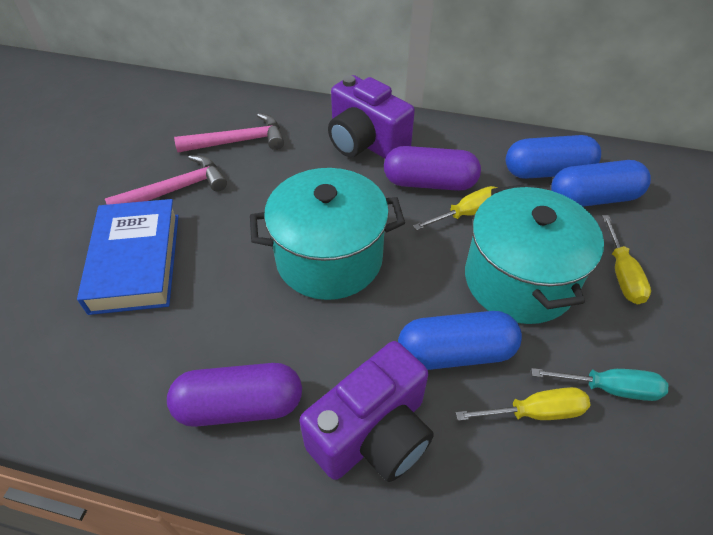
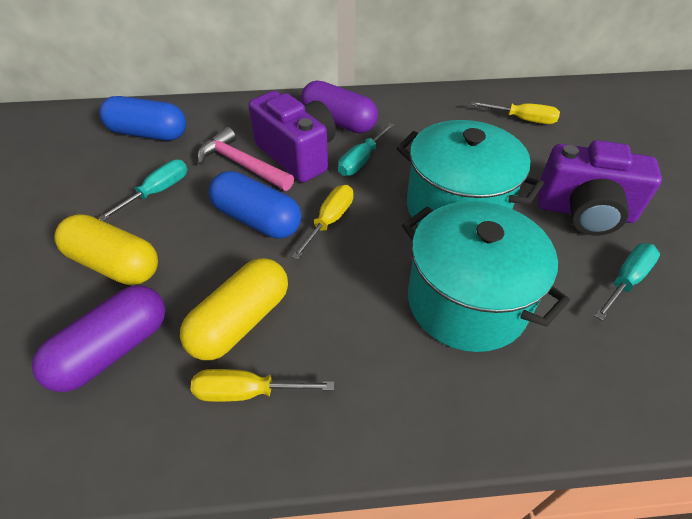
blue book: [77,199,179,315] = 1 -> none = 0
blue capsule: [398,311,522,370] [506,135,601,179] [551,160,651,207] = 3 -> [99,96,186,141] [209,171,301,239] = 2
pink hammer: [105,155,227,205] [174,113,284,152] = 2 -> [197,127,294,191] = 1
turquoise screwdriver: [531,368,668,401] = 1 -> [98,160,187,221] [338,123,394,176] [595,243,660,321] = 3
yellow capsule: none = 0 -> [54,214,158,285] [180,258,288,360] = 2

